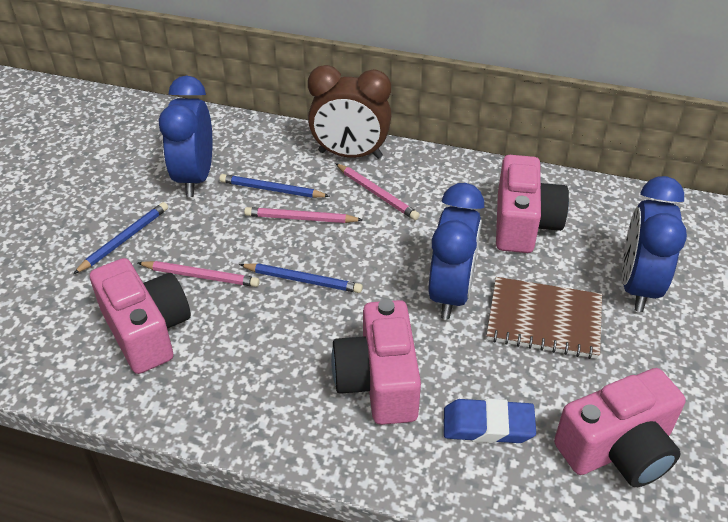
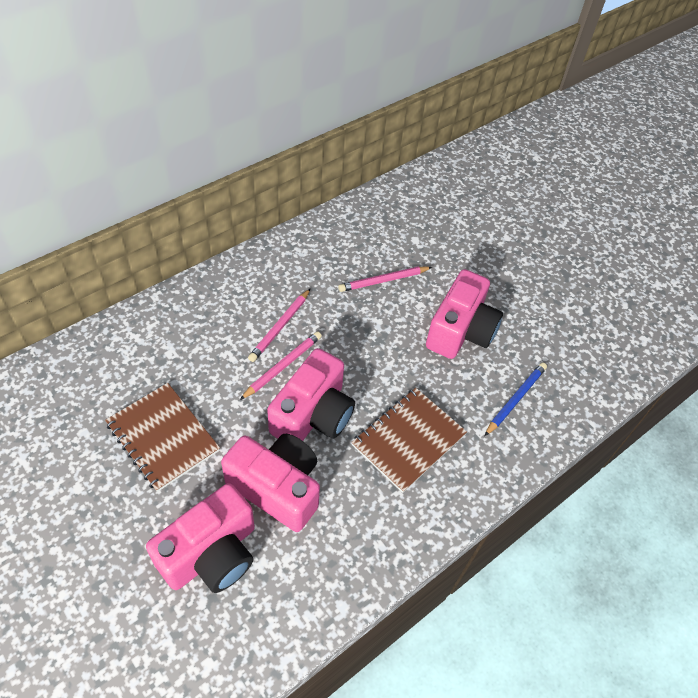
blue clock: [158,76,213,197] [428,183,484,319] [622,176,687,312] = 3 -> none = 0
blue eraser: [444,398,536,443] = 1 -> none = 0
blue pencil: [73,202,168,274] [219,174,330,198] [239,263,363,293] = 3 -> [485,362,547,436] = 1
brown clock: [308,65,391,159] = 1 -> none = 0
brown notebook: [486,277,602,359] = 1 -> [105,383,220,492] [351,388,467,493] = 2

